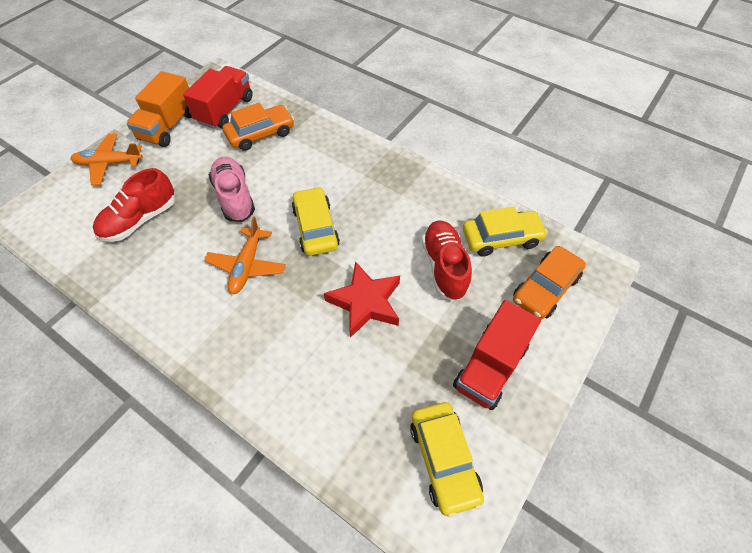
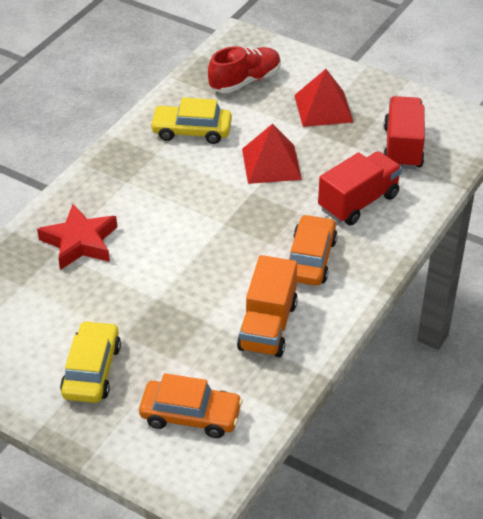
orange plane: [71,134,143,185] [204,217,286,294] = 2 -> none = 0
pink shoe: [209,157,255,222] = 1 -> none = 0
red pyramid: none = 0 -> [242,124,302,184] [294,69,353,127] = 2
red shoe: [93,168,175,242] [422,220,472,301] = 2 -> [208,46,281,93] = 1
yellow car: [292,187,340,256] [410,402,484,517] [463,207,548,257] = 3 -> [60,321,121,403] [150,97,232,144] = 2

